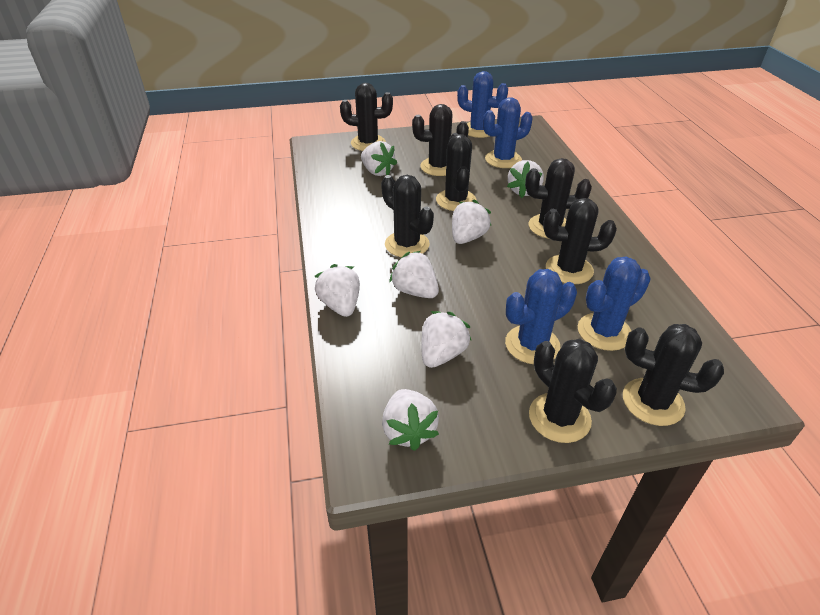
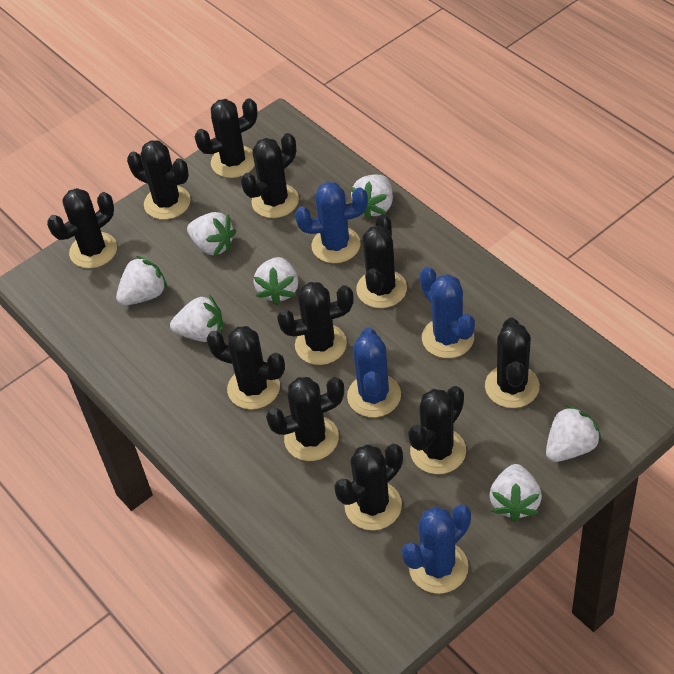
black cactus: [340,83,393,151] [381,175,434,257] [412,104,469,176] [436,133,477,211] [525,158,592,239] [529,339,617,443] [543,198,617,284] [623,324,724,426] = 8 -> [47,188,117,268] [127,140,191,220] [195,98,258,178] [206,326,285,409] [241,133,299,218] [266,377,344,461] [277,282,354,365] [334,444,403,530] [356,214,407,308] [408,386,466,474] [485,318,540,408] = 11

